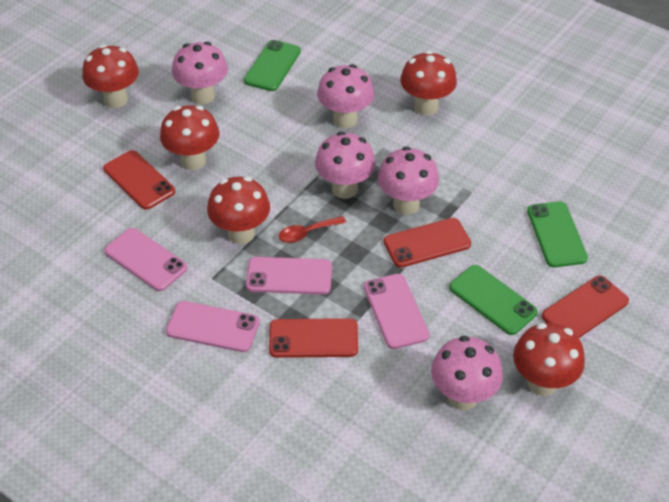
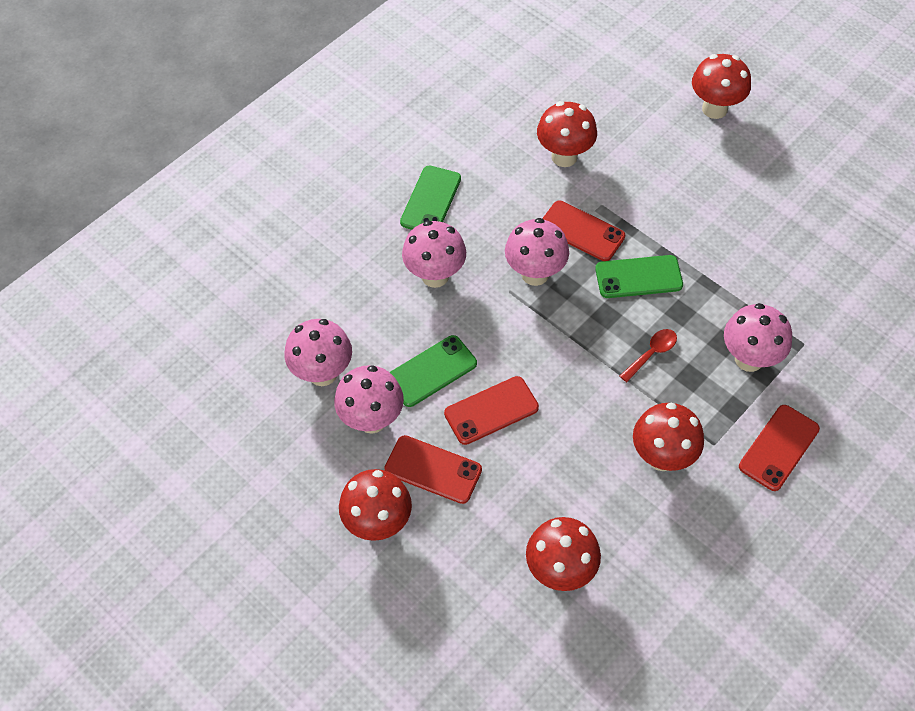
pink phone: [104,228,187,291] [166,301,260,352] [246,257,332,295] [364,274,429,349] = 4 -> none = 0

